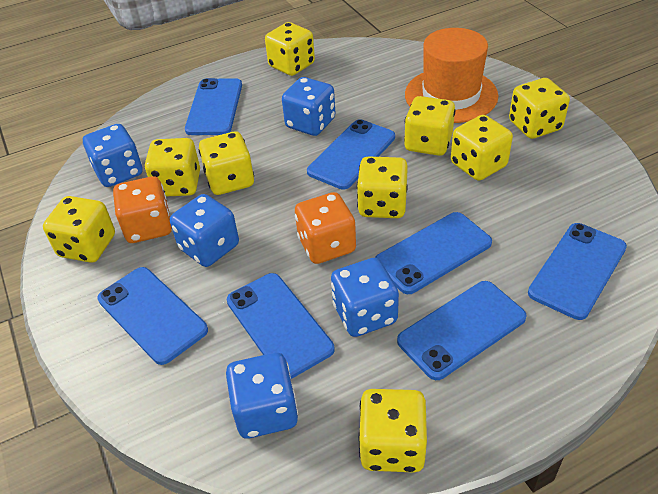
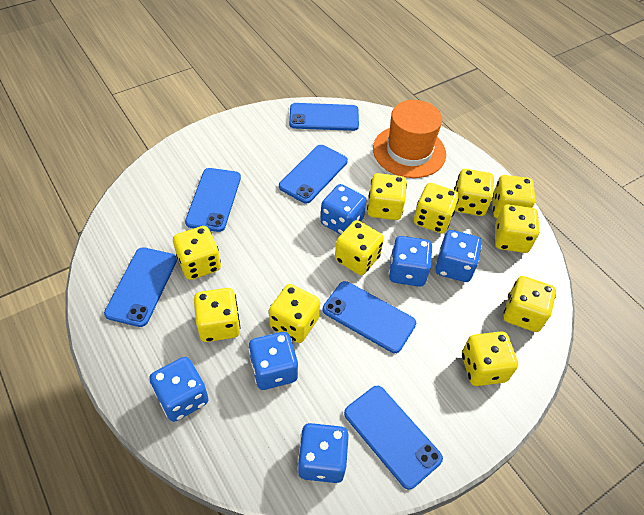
blue dice: [83,124,143,187] [170,194,239,267] [226,353,298,438] [282,77,336,136] [331,258,399,337] = 5 -> [149,357,209,422] [249,332,298,390] [297,423,349,483] [320,184,366,235] [389,236,433,287] [435,230,482,282] = 6
blue phone: [97,267,208,365] [185,78,242,135] [227,273,334,379] [307,119,395,190] [375,212,492,294] [397,281,527,380] [528,223,627,320] = 7 -> [104,247,177,327] [185,168,241,232] [279,145,348,204] [289,103,359,131] [323,281,416,353] [344,386,443,490] = 6
orange dice: [113,176,172,243] [295,192,356,264] = 2 -> none = 0
yellow dice: [43,196,115,263] [145,138,200,197] [199,132,254,195] [265,22,315,76] [357,156,408,218] [358,389,427,472] [404,96,455,156] [451,115,513,181] [509,78,570,139] = 9 -> [173,226,221,280] [194,288,240,342] [269,284,320,343] [335,220,384,275] [367,173,407,220] [414,183,459,233] [454,169,494,216] [462,331,518,386] [492,175,535,219] [495,204,539,253] [504,276,556,332] = 11

